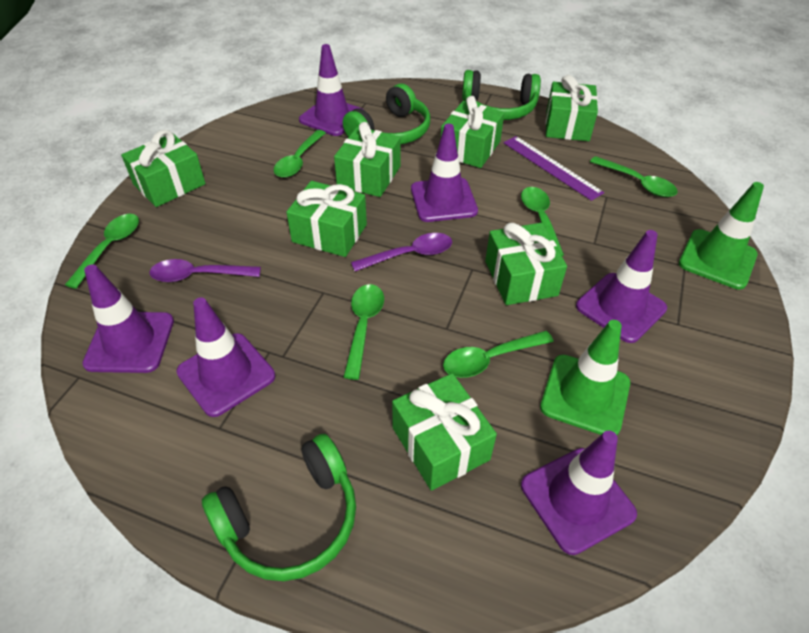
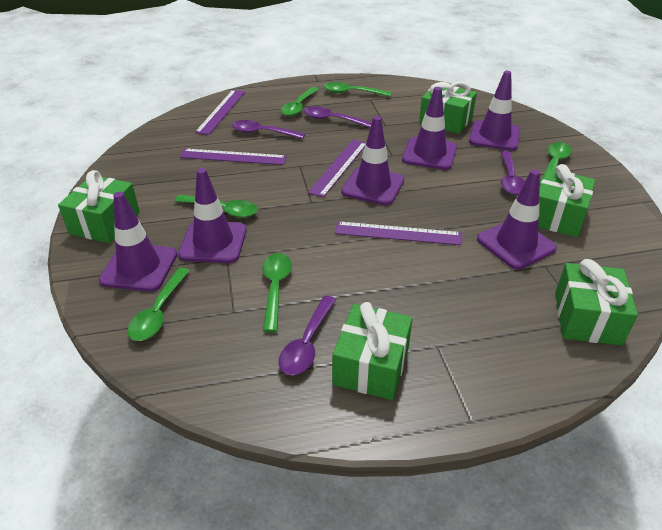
green gift: [121,130,206,207] [286,181,367,257] [334,122,401,197] [392,373,497,491] [441,96,504,168] [485,223,567,305] [546,75,598,141] = 7 -> [58,170,140,243] [332,302,413,400] [419,81,477,134] [538,164,595,237] [555,259,638,346] = 5
green headphones: [202,434,356,581] [343,84,430,144] [462,70,541,120] = 3 -> none = 0
green traffic cone: [540,320,630,435] [679,182,764,289] = 2 -> none = 0
purple ruler: [503,136,604,201] = 1 -> [180,149,287,165] [195,90,245,135] [308,140,366,197] [335,221,462,245] = 4
purple spoon: [150,259,261,282] [351,233,452,271] = 2 -> [232,120,305,139] [278,296,336,375] [304,106,372,128] [501,151,525,195] = 4

